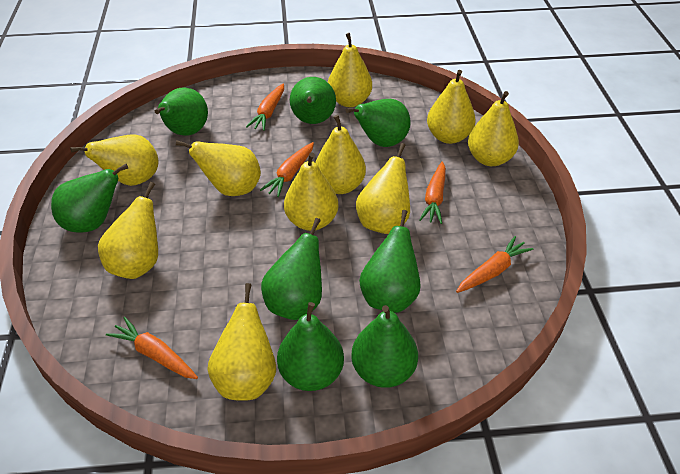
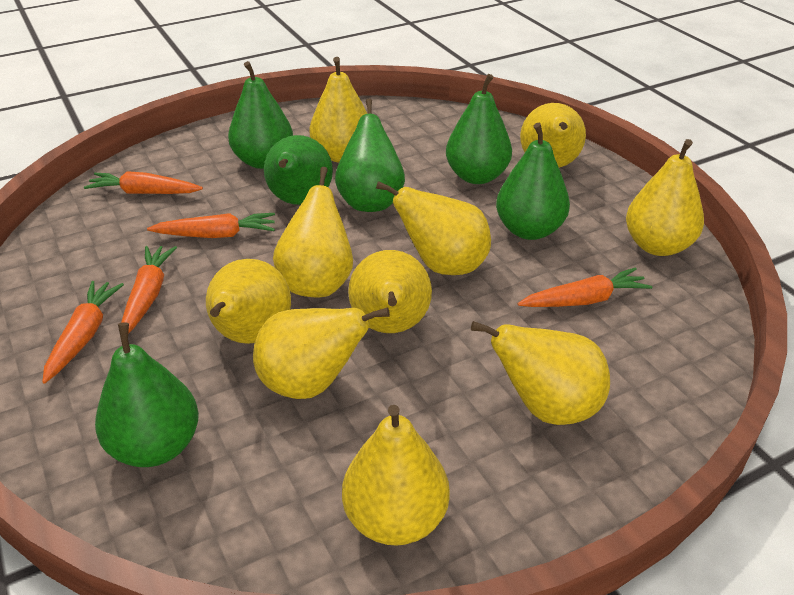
green pear: [51,164,128,233] [155,88,208,136] [261,218,322,320] [277,302,344,391] [290,77,336,124] [346,99,410,147] [351,305,418,388] [359,210,421,313] = 8 -> [95,322,199,467] [228,61,293,169] [264,135,333,205] [335,98,405,212] [446,74,512,184] [496,123,570,240] = 6

